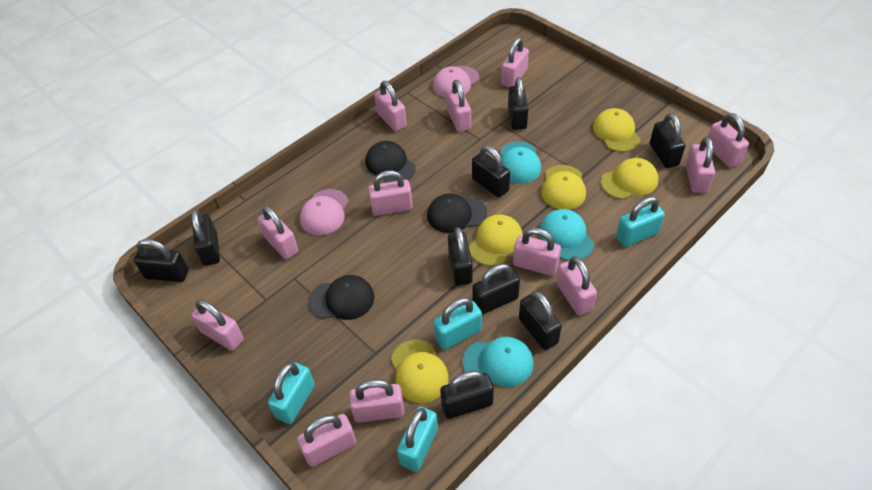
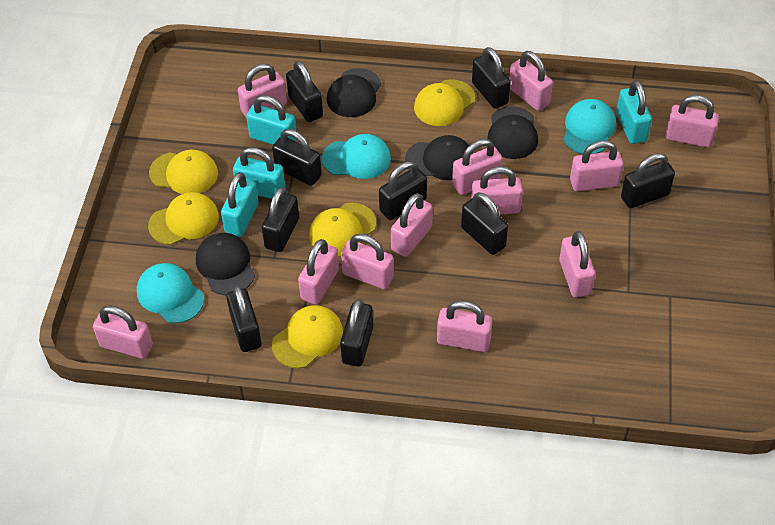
black cap: [309,275,375,320] [365,141,415,183] [427,193,487,233] = 3 -> [196,233,255,295] [327,68,381,117] [405,135,473,180] [487,106,538,159] = 4
pink cap: [300,189,349,235] [433,66,479,98] = 2 -> none = 0

